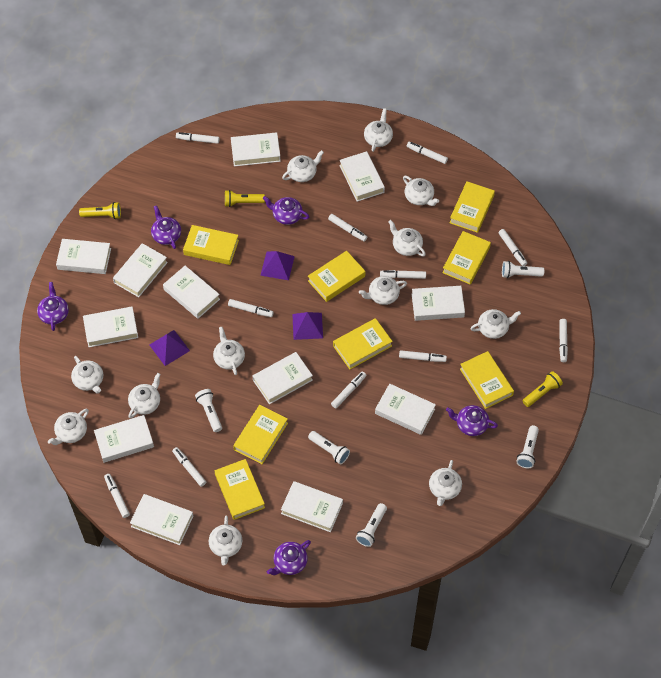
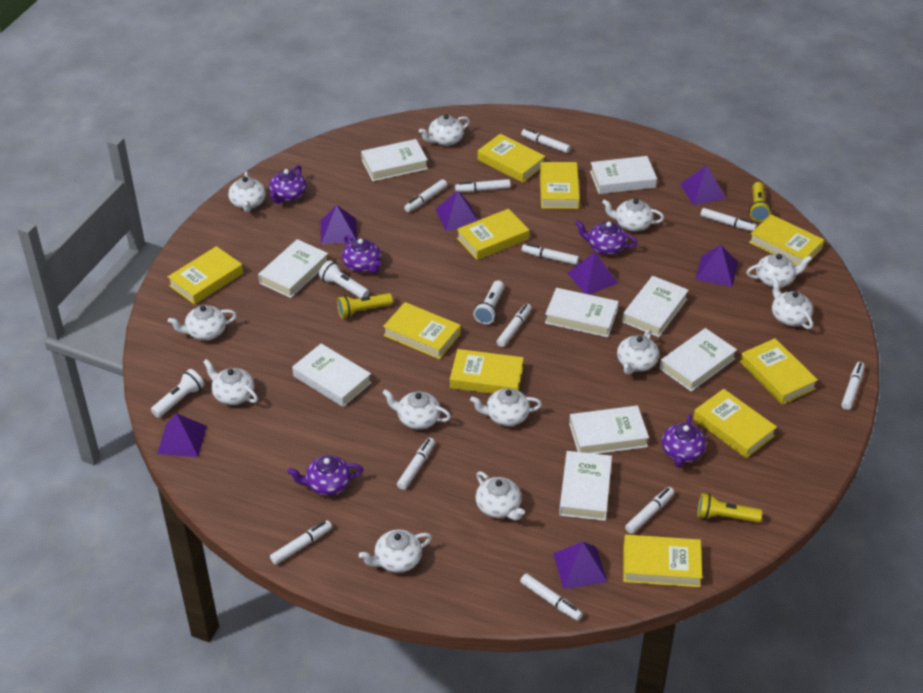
purple pyramid: [149,330,190,366] [260,251,295,280] [292,312,323,340] = 3 -> [157,414,207,457] [320,205,357,244] [435,190,478,231] [553,542,608,589] [567,252,618,294] [680,165,726,205] [695,245,738,287] = 7
white book: [56,239,111,274] [83,307,138,347] [94,415,154,463] [113,243,168,297] [130,494,193,545] [163,266,220,319] [231,132,281,166] [253,352,313,404] [281,481,343,532] [339,151,385,202] [375,384,436,435] [412,286,465,321] = 12 -> [258,239,328,298] [292,343,372,407] [361,139,428,181] [545,288,619,337] [559,451,612,521] [569,406,649,454] [590,156,657,194] [622,276,689,337] [660,328,737,392] = 9
white flashlight: [195,389,222,432] [308,431,350,464] [356,503,387,547] [502,261,544,278] [516,425,539,468] = 5 -> [151,369,204,418] [319,260,369,298] [473,281,504,324] = 3
yellow book: [183,225,239,265] [215,459,265,520] [233,405,288,464] [308,251,365,302] [333,318,393,369] [442,231,491,285] [450,181,495,233] [460,351,514,409] = 8 -> [168,246,243,305] [383,302,461,359] [450,349,524,394] [457,209,529,260] [478,134,546,183] [540,162,580,209] [623,535,702,587] [693,389,777,458] [740,338,818,405] [749,214,824,266] = 10

